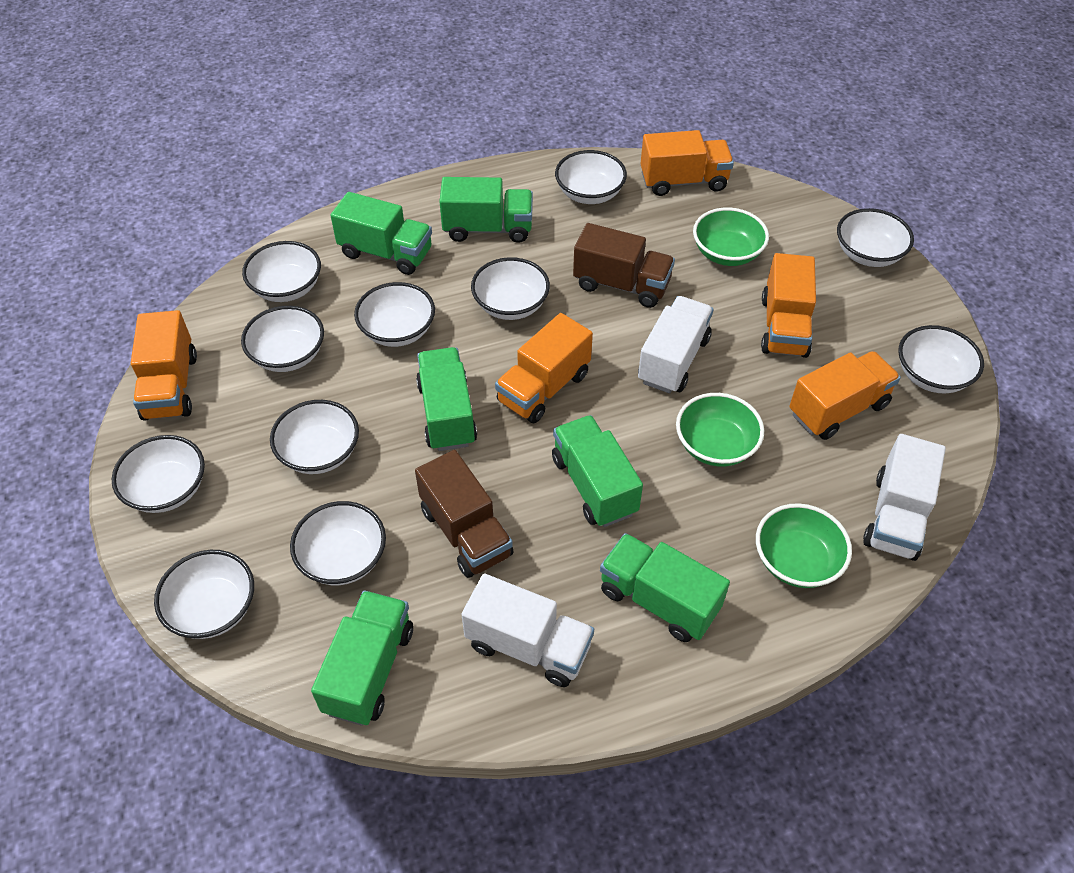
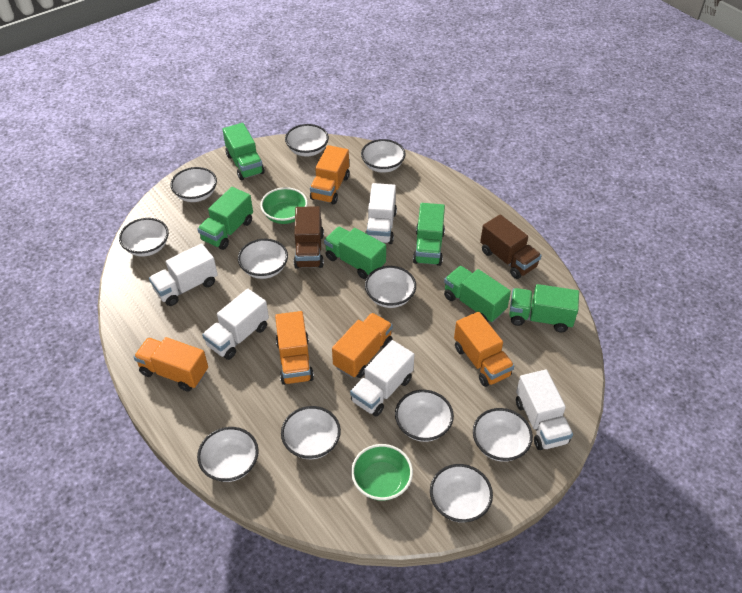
green bowl: [676,393,764,467] [693,207,769,266] [756,503,852,588] = 3 -> [260,187,308,224] [351,444,413,501] = 2
white truck: [461,574,594,687] [638,296,714,393] [863,434,946,561] = 3 -> [149,243,218,306] [202,289,269,360] [350,340,415,417] [365,183,397,244] [516,370,573,450] = 5

